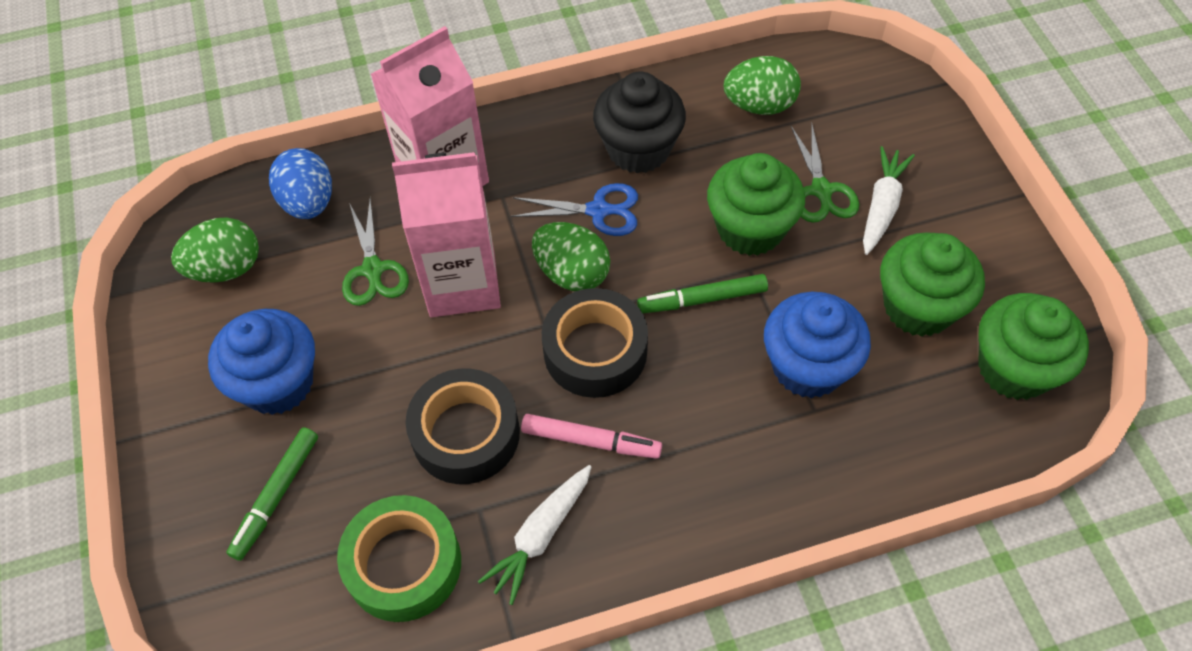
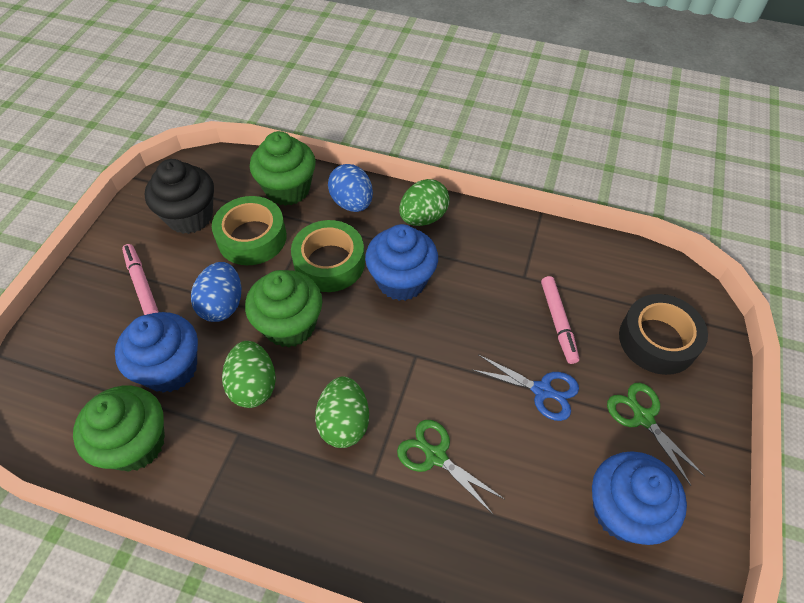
black tape: [405,369,520,484] [542,288,648,398] = 2 -> [619,294,708,375] = 1
blue cupcake: [208,309,315,415] [764,292,871,398] = 2 -> [115,312,198,393] [365,224,438,301] [592,451,687,545] = 3
blue egg: [269,148,332,219] = 1 -> [191,262,241,322] [328,164,373,212] = 2
green marker: [226,427,318,561] [637,274,768,313] = 2 -> none = 0
green tape: [337,495,461,622] = 1 -> [212,196,287,265] [291,220,365,292] = 2
pink carton: [370,26,489,186] [392,152,501,317] = 2 -> none = 0
pink marker: [521,414,662,459] = 1 -> [122,244,159,315] [541,276,579,364] = 2
white carrot: [478,465,591,605] [863,146,915,255] = 2 -> none = 0

